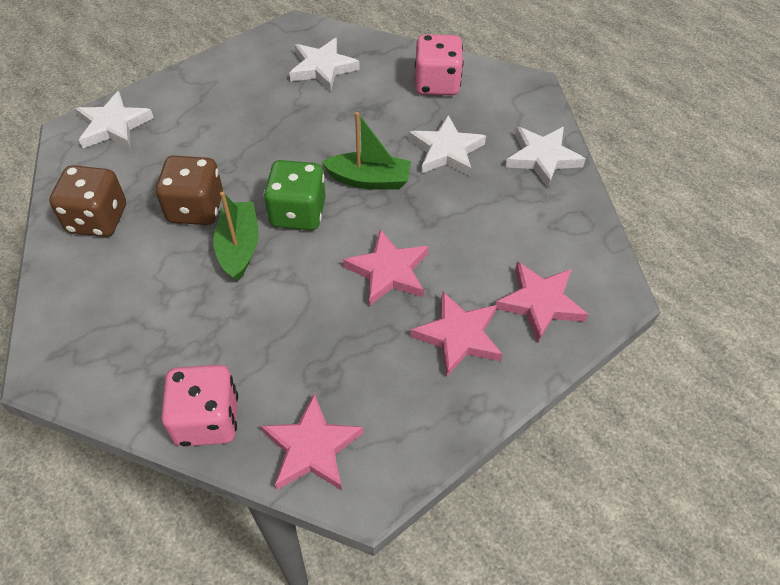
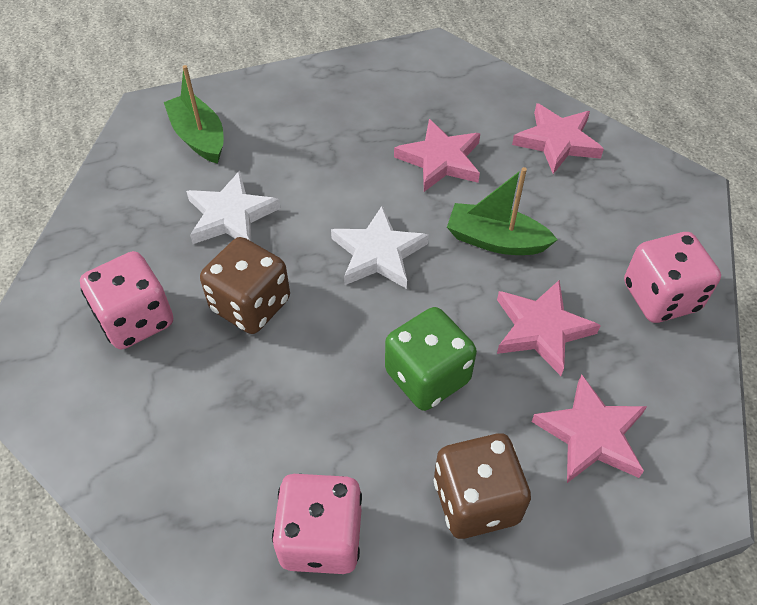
pink dice: [161,365,238,447] [415,34,463,95] = 2 -> [80,251,173,350] [272,474,362,574] [624,232,721,323] = 3
white star: [75,91,154,149] [289,38,360,92] [409,115,486,176] [505,127,586,188] = 4 -> [186,171,281,244] [331,206,429,289] = 2

